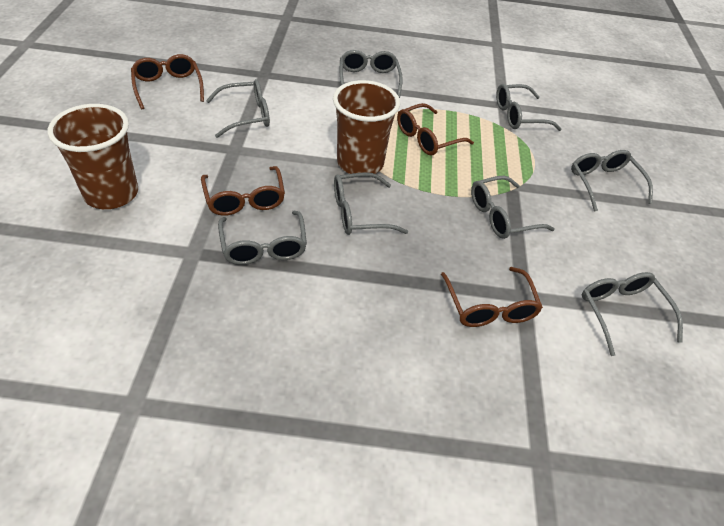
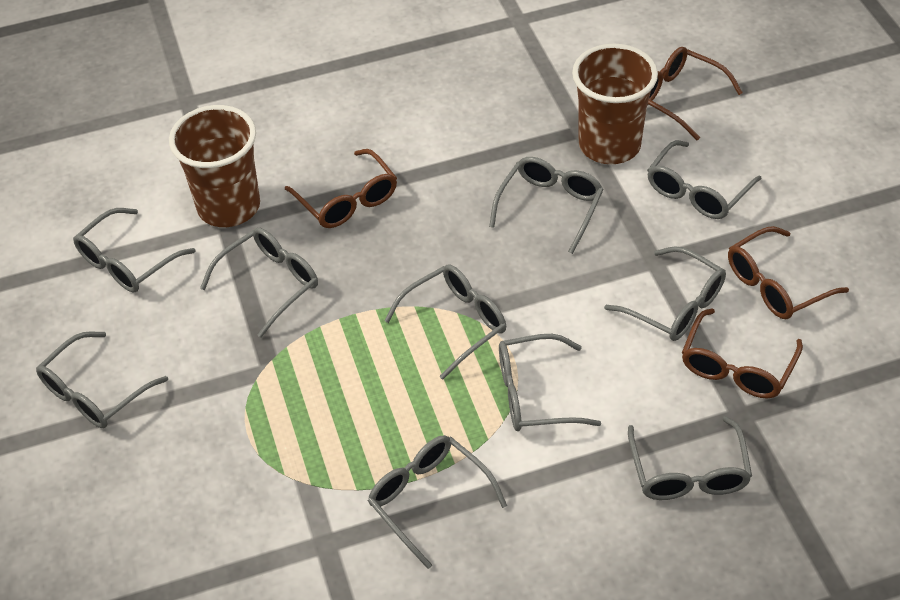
grey glasses: [206,79,270,138] [218,211,307,265] [334,172,408,235] [340,50,403,98] [471,176,554,239] [496,84,561,131] [571,150,653,212] [582,272,683,356] = 8 -> [36,331,168,428] [73,208,196,292] [200,228,318,338] [368,435,507,569] [384,265,506,380] [489,157,604,254] [499,334,601,431] [604,246,726,341] [628,416,752,500] [647,140,761,219] = 10

